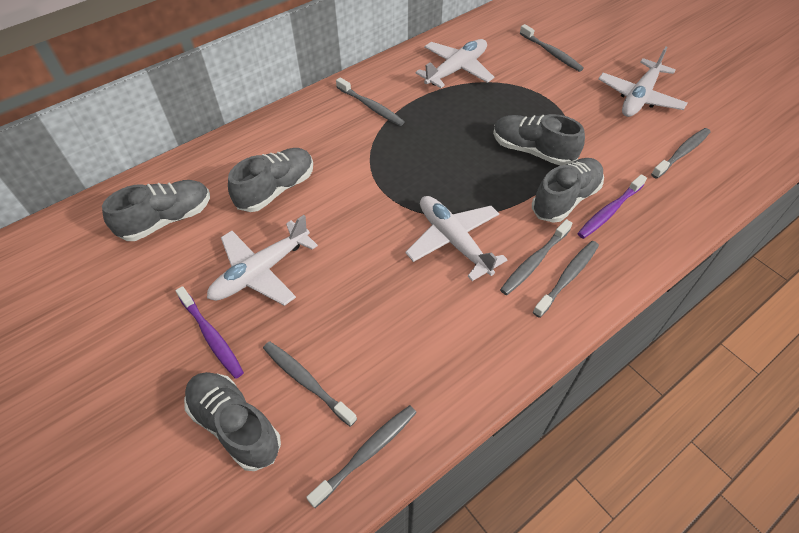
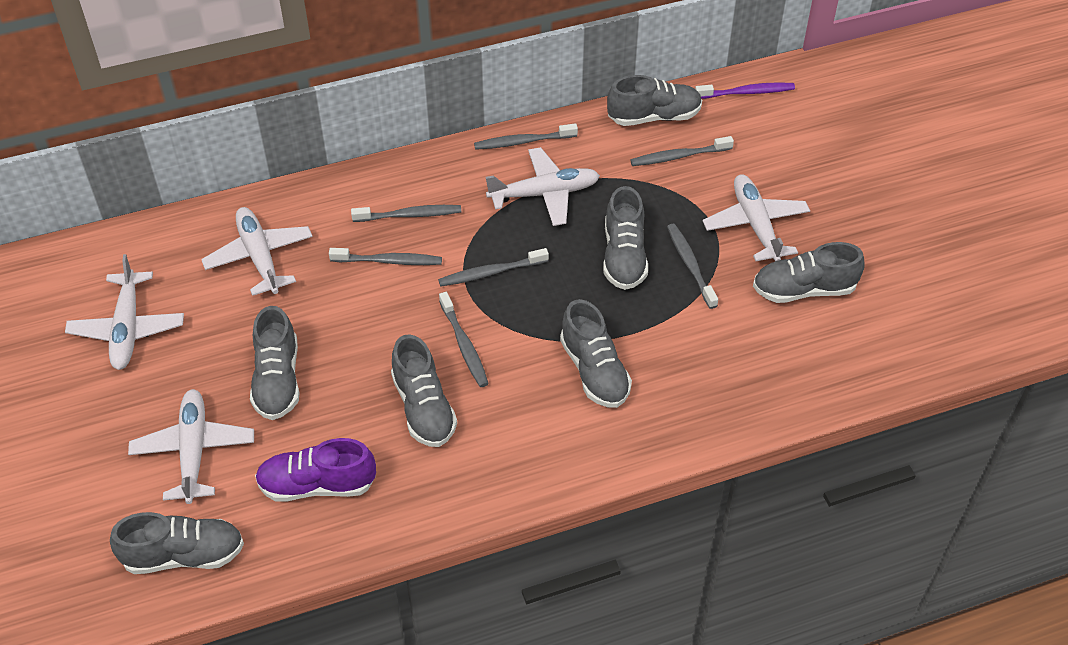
grey shoe: [102,180,210,241] [184,372,281,471] [228,148,313,212] [493,114,585,166] [532,158,604,223] = 5 -> [110,512,244,574] [250,306,299,420] [391,334,457,447] [560,299,632,408] [603,186,648,290] [607,75,702,126] [753,242,865,303] = 7
purple shoe: none = 0 -> [255,438,376,502] = 1
purple toothbrush: [175,286,244,379] [577,174,647,239] = 2 -> [695,82,795,99] = 1
white plane: [207,215,318,306] [405,196,508,281] [416,39,494,88] [599,47,687,117] = 4 -> [65,254,184,370] [128,389,254,504] [201,207,313,296] [486,147,600,226] [703,175,810,261] = 5

